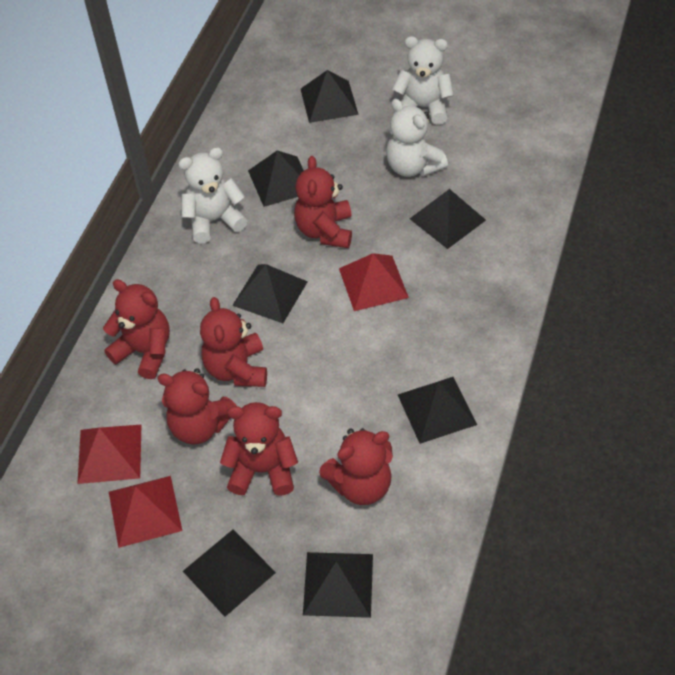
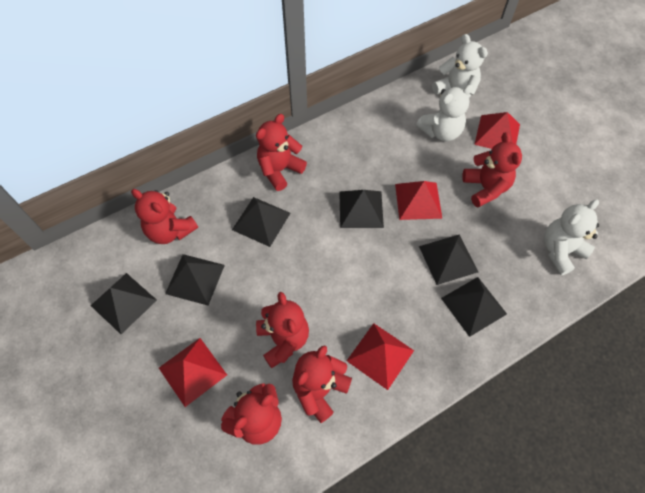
black pyramid: [183,529,276,617] [232,264,308,323] [248,151,304,207] [301,70,359,123] [303,552,373,618] [398,377,477,444] [410,189,486,249] = 7 -> [91,273,157,334] [165,254,225,306] [232,197,290,247] [339,190,384,228] [419,235,478,285] [441,277,507,337] = 6
red pyramid: [77,425,141,484] [109,476,182,548] [339,253,409,311] = 3 -> [159,338,227,407] [347,323,414,390] [395,181,442,220] [474,112,520,149] = 4

